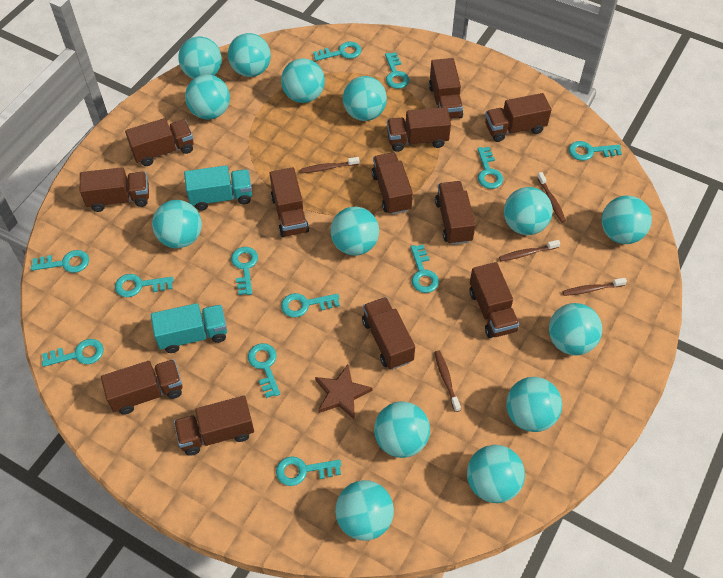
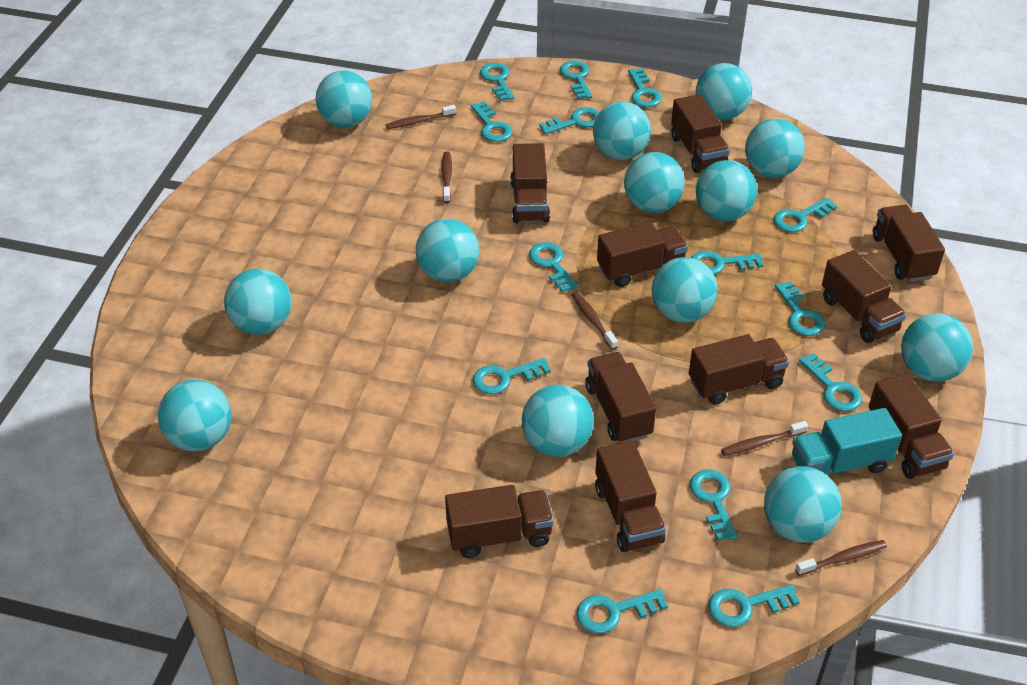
brown star: [315,365,373,420] = 1 -> none = 0
brown truck: [80,167,149,212] [101,359,182,414] [125,118,194,166] [174,396,254,456] [270,167,309,237] [362,297,415,369] [372,152,413,215] [387,107,451,152] [429,58,463,119] [435,181,476,245] [469,262,519,338] [485,93,552,142] = 12 -> [445,485,554,558] [510,143,550,223] [585,352,656,443] [595,441,666,552] [597,222,688,287] [671,94,730,173] [689,334,789,405] [822,250,906,343] [869,374,954,479] [873,205,945,282] = 10
turquoise ball: [152,200,202,248] [178,36,222,79] [185,74,230,120] [228,33,271,77] [281,58,325,103] [331,207,379,256] [335,480,394,541] [343,76,387,121] [374,401,430,458] [467,445,525,503] [504,187,553,235] [506,377,562,432] [549,303,602,356] [601,196,652,244] = 14 -> [158,380,231,451] [224,269,292,335] [316,71,372,128] [416,219,479,282] [522,385,594,457] [593,101,651,160] [624,152,685,213] [652,257,718,323] [696,63,752,120] [696,160,757,221] [745,119,805,178] [764,466,842,543] [901,313,973,382] = 13
turquoise key: [31,250,89,273] [42,339,103,367] [115,274,174,297] [231,247,258,295] [248,343,280,398] [276,456,341,486] [281,293,340,317] [313,42,361,61] [385,52,409,89] [411,245,439,293] [477,147,503,189] [569,141,622,161] = 12 -> [471,101,512,142] [473,358,551,394] [480,63,515,101] [529,242,578,293] [539,107,600,134] [560,60,592,99] [576,589,668,633] [628,68,662,107] [690,469,737,541] [691,251,763,275] [708,584,800,627] [774,198,837,232] [775,281,825,336] [799,353,862,412] = 14
turquoise truck: [151,303,227,353] [184,165,252,211] = 2 -> [792,408,902,475] = 1

